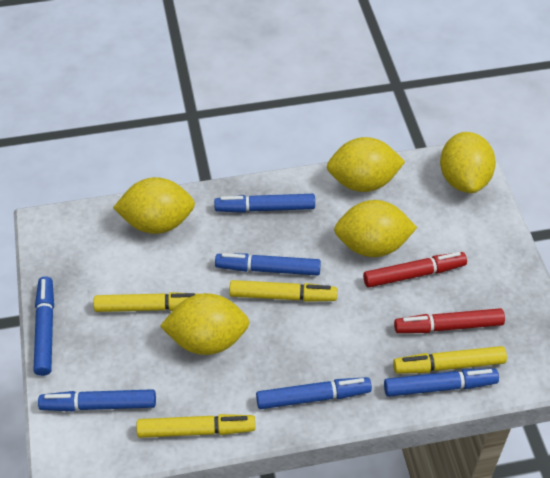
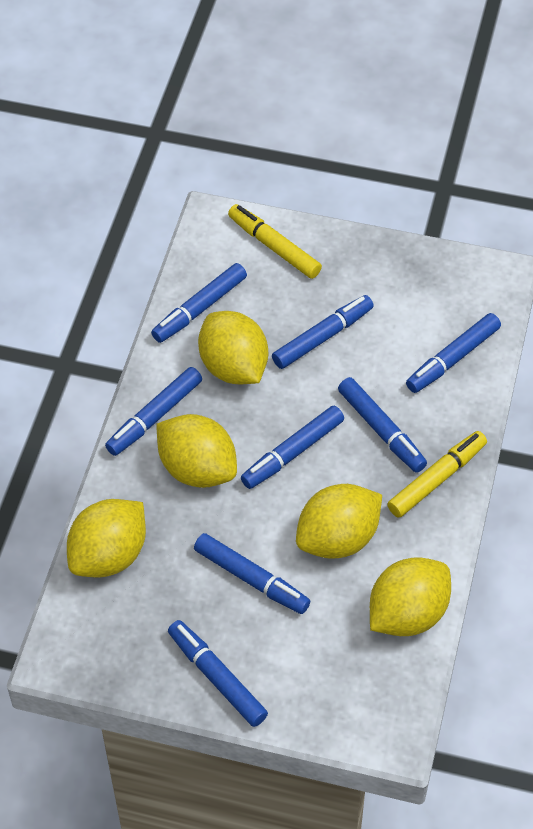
blue marker: [33,276,54,376] [38,389,156,411] [214,194,315,213] [215,253,321,276] [256,377,372,409] [384,368,499,397] = 6 -> [105,367,202,456] [151,263,247,343] [168,620,268,727] [194,533,310,614] [241,406,344,489] [272,295,374,369] [338,377,427,473] [406,313,501,393] = 8
red marker: [363,252,467,288] [394,308,505,333] = 2 -> none = 0
yellow marker: [93,292,198,312] [136,414,255,438] [229,280,337,302] [393,346,507,374] = 4 -> [228,204,322,279] [387,431,487,518] = 2

